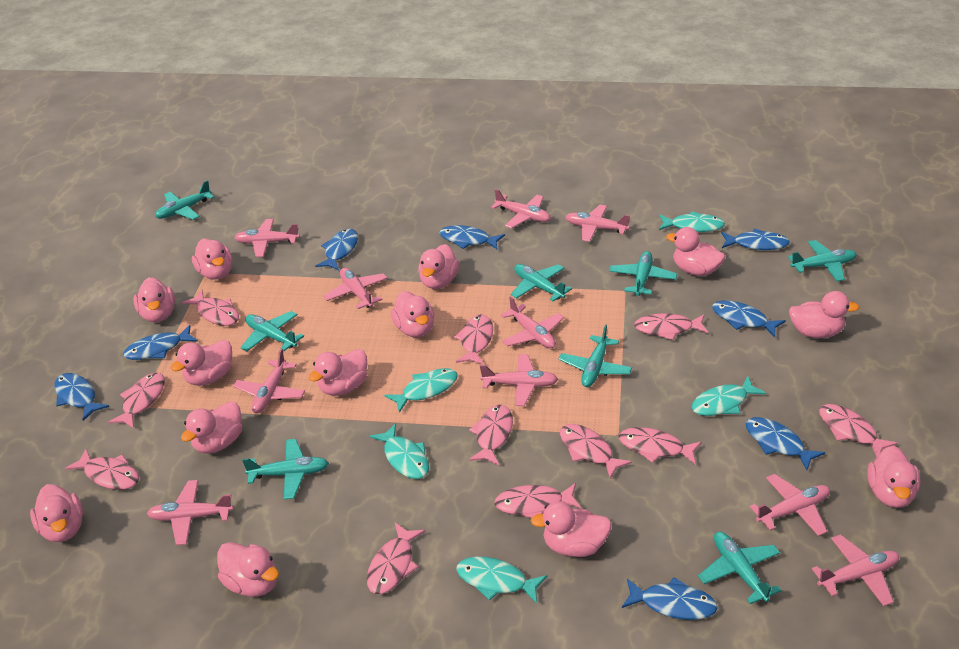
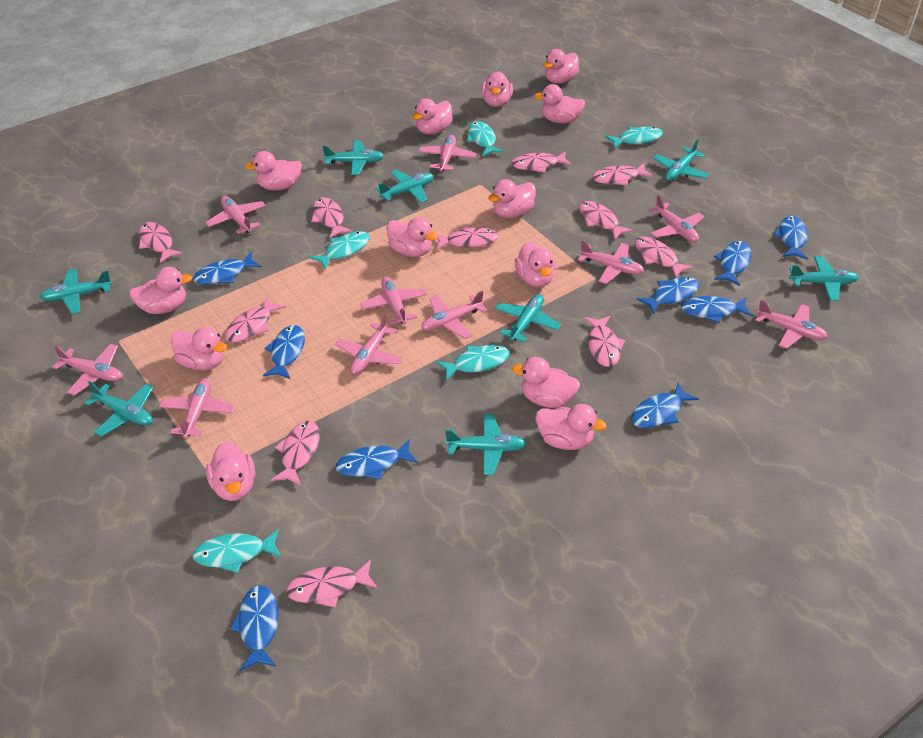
blue fish: [54,373,109,421] [123,325,198,360] [315,229,358,270] [439,225,505,250] [622,577,718,620] [712,300,786,337] [721,229,790,250] [745,417,825,470] = 8 -> [193,252,262,285] [229,585,278,671] [263,325,305,379] [336,439,418,479] [631,383,699,428] [636,277,699,314] [681,296,753,323] [714,241,751,286] [773,216,808,260] = 9

